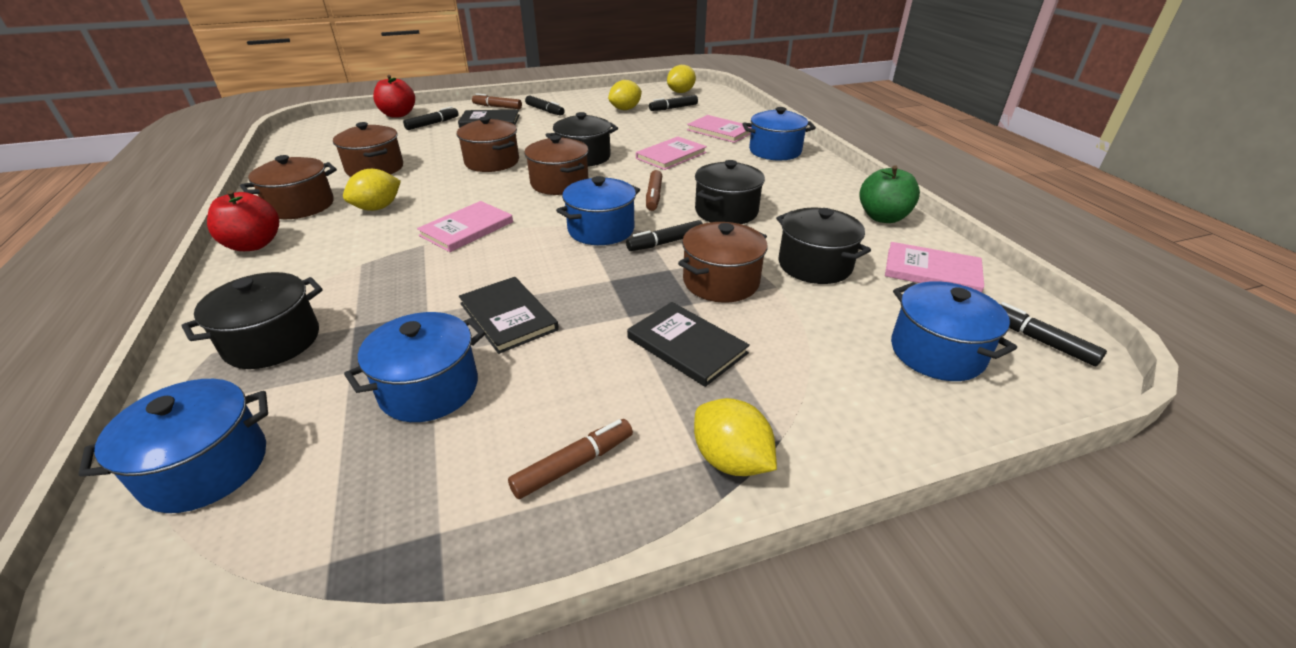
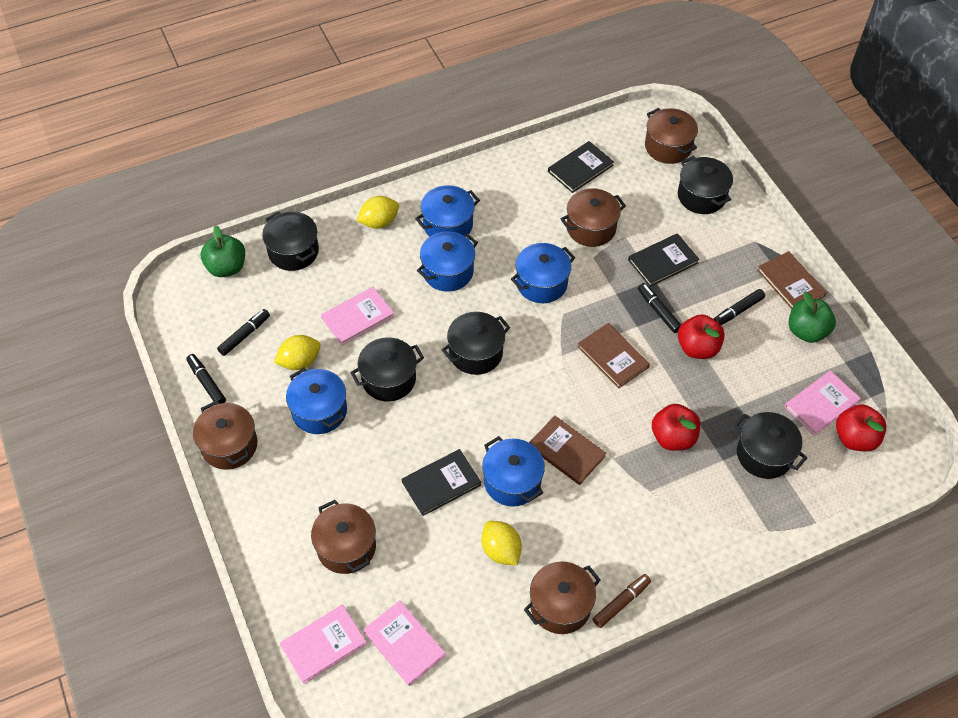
black marker: [403,106,459,130] [525,96,565,115] [626,220,703,251] [649,95,698,111] [1000,302,1107,366] = 5 -> [186,354,226,404] [217,309,270,356] [638,283,681,333] [714,289,765,325] = 4
black pot: [182,272,323,369] [546,112,618,167] [695,160,765,224] [776,208,871,284] = 4 -> [262,211,319,271] [350,337,424,402] [442,312,510,375] [678,156,733,214] [734,412,807,479] = 5
brown book: none = 0 -> [529,416,606,485] [577,323,650,389] [757,251,827,309] = 3
brown marker: [472,93,522,109] [508,419,633,499] [646,170,662,211] = 3 -> [593,574,651,628] = 1
green apple: [859,165,920,223] = 1 -> [201,225,245,277] [789,291,836,343] = 2
red apple: [207,190,279,251] [373,75,415,118] = 2 -> [652,404,700,451] [678,314,725,359] [836,404,887,451] = 3
yellow lemon: [343,169,401,211] [608,80,642,110] [667,65,696,93] [694,398,777,476] = 4 -> [274,335,321,370] [357,196,399,229] [481,521,522,565] = 3

